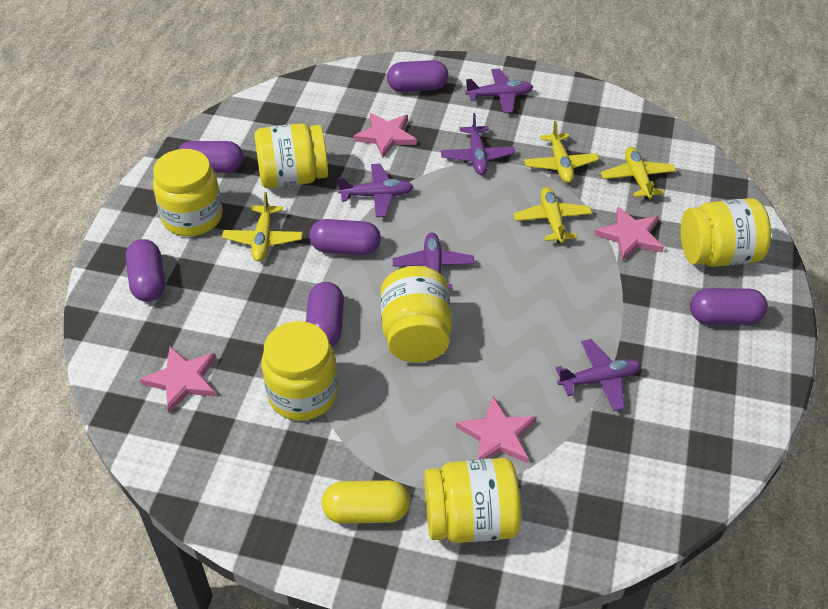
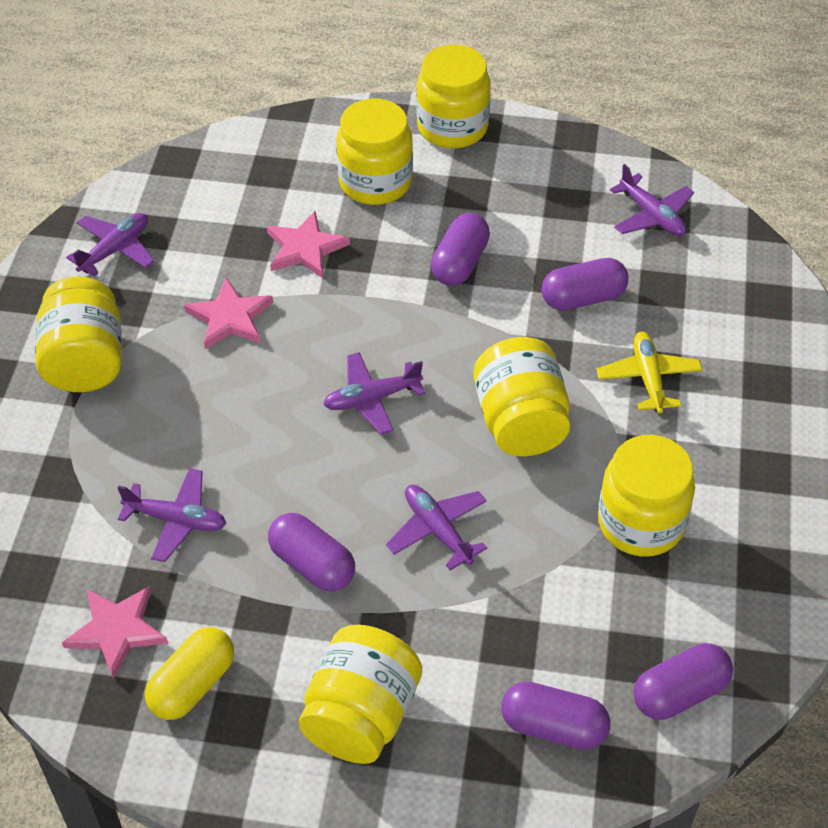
pink star: [140,346,216,413] [353,113,417,158] [456,396,537,463] [594,206,664,261] = 4 -> [62,586,168,679] [184,278,273,349] [267,211,350,278] = 3
purple capsule: [126,239,165,302] [178,141,243,173] [306,282,344,346] [309,219,381,255] [387,60,448,92] [690,288,768,324] = 6 -> [268,513,355,592] [431,213,490,286] [501,682,610,749] [542,258,629,310] [633,643,733,720] = 5
yellow plane: [222,192,303,261] [513,187,592,243] [524,121,599,183] [601,147,676,200] = 4 -> [596,331,702,413] = 1

